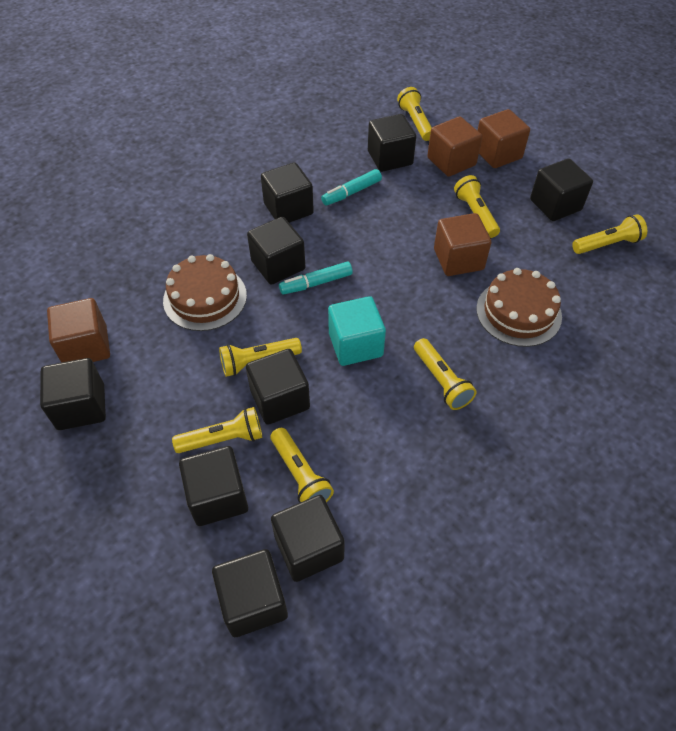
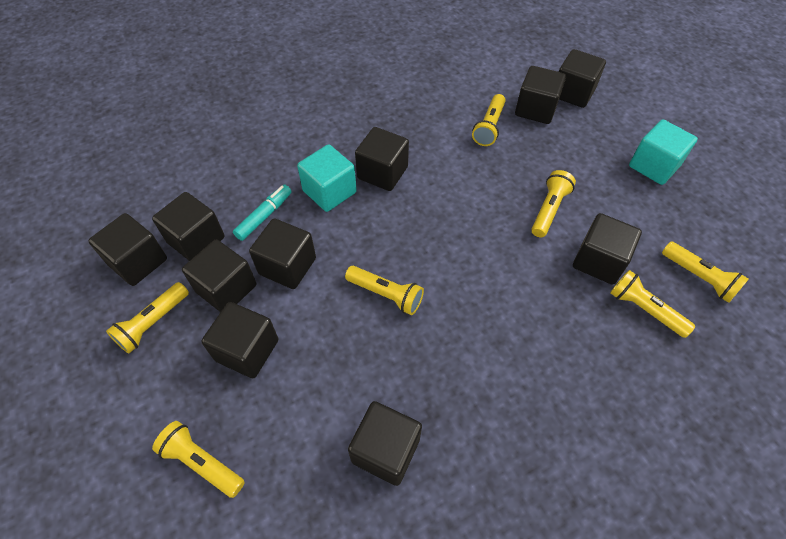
black cube: [40,358,106,430] [179,446,248,526] [212,549,288,637] [246,349,310,425] [247,217,305,285] [261,162,314,223] [271,495,345,582] [368,114,416,172] [530,159,593,221] = 9 -> [88,213,167,286] [152,192,225,261] [182,240,256,312] [201,302,278,378] [249,218,316,289] [348,401,422,486] [355,127,409,191] [515,66,566,124] [559,49,606,108] [573,213,642,285] = 10
brown cake: [163,254,247,331] [476,268,562,347] = 2 -> none = 0
brown cube: [47,298,110,363] [427,116,482,177] [434,213,491,276] [477,109,530,168] = 4 -> none = 0
turquoise cube: [328,296,386,366] = 1 -> [297,144,357,212] [629,120,698,185] = 2
turquoise marker: [279,262,353,295] [321,169,382,206] = 2 -> [233,185,291,241] = 1

